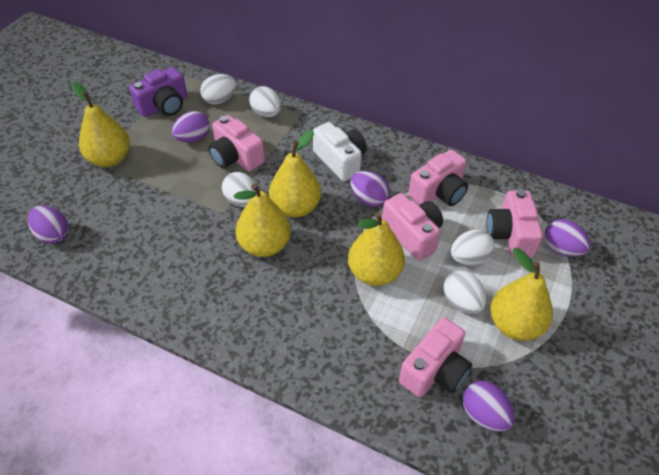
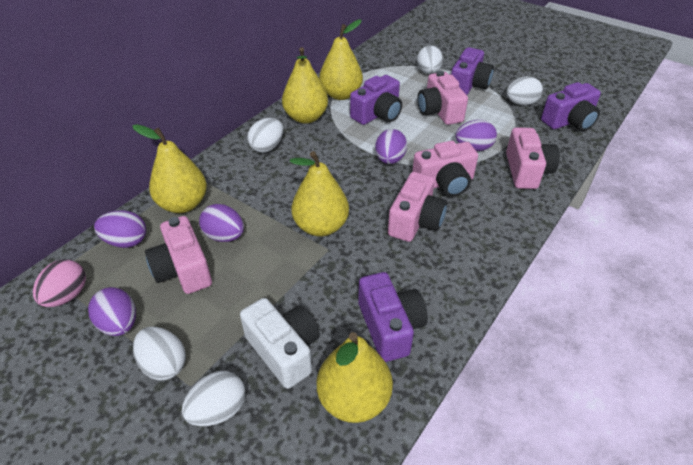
pink egg: none = 0 -> [33,259,86,307] = 1
purple camera: [129,67,187,117] = 1 -> [350,75,402,125] [358,272,428,362] [451,47,494,95] [541,82,601,131] = 4

